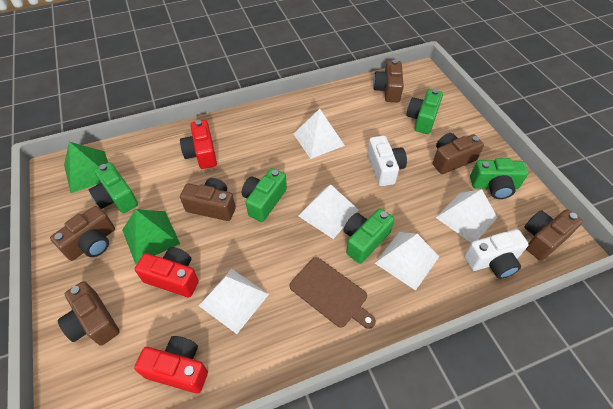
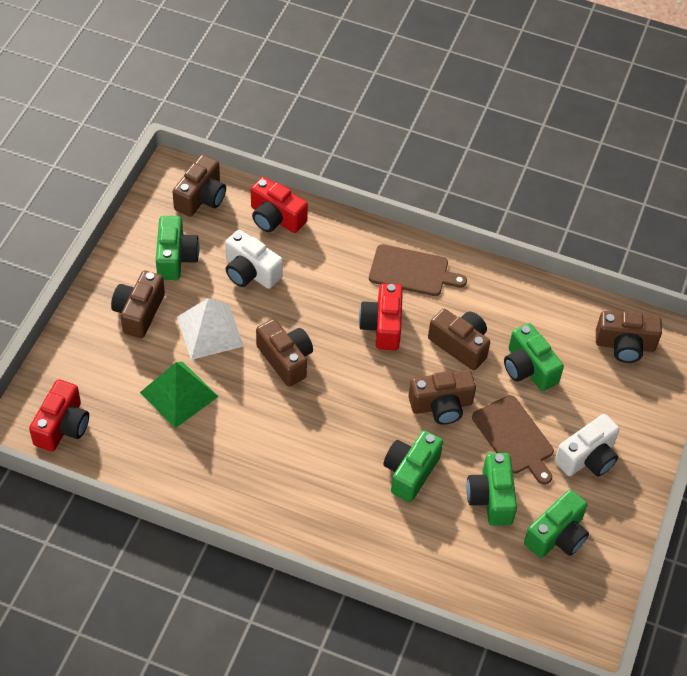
brown cutting board: [289,257,376,329] = 1 -> [369,244,467,296] [472,395,554,485] = 2
green pyramid: [64,142,108,193] [122,209,180,264] = 2 -> [140,362,219,428] = 1
white pyramid: [199,269,269,334] [293,109,345,159] [298,184,358,239] [375,232,439,290] [436,189,498,243] = 5 -> [177,298,244,360] = 1

